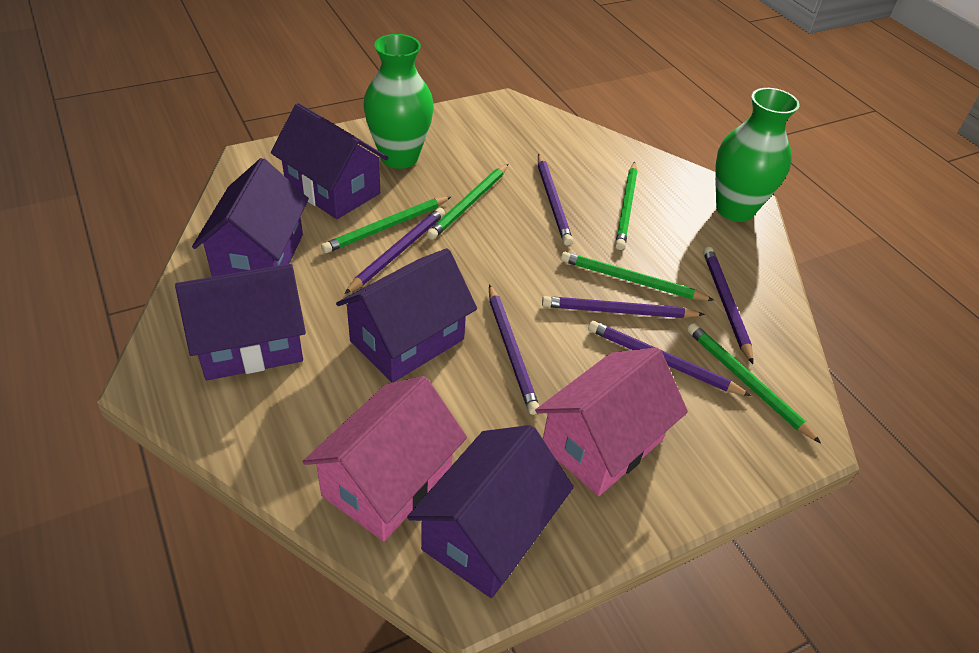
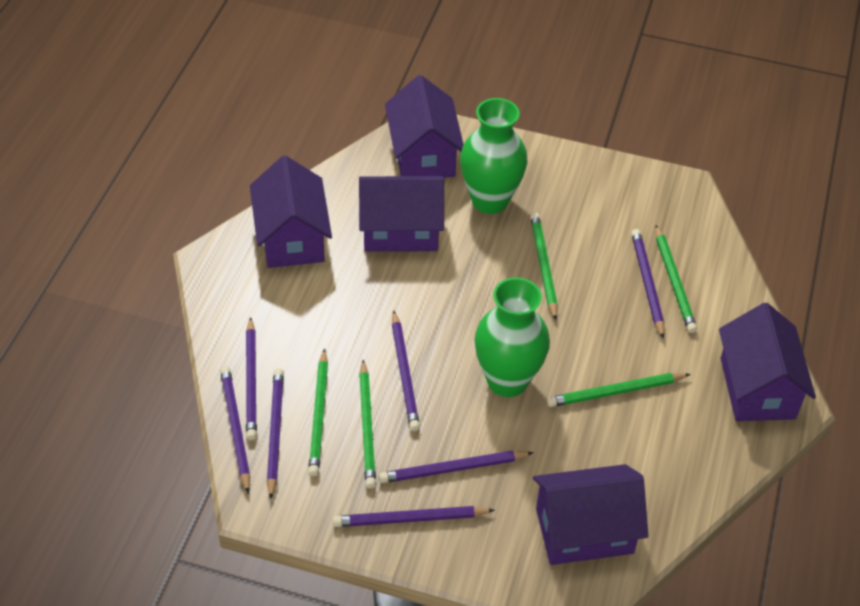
pink house: [302,376,467,541] [535,347,688,496] = 2 -> none = 0
purple pencil: [344,208,445,294] [489,284,539,415] [538,154,573,246] [542,296,705,318] [588,321,751,396] [703,247,753,364] = 6 -> [220,366,250,494] [246,317,257,440] [267,368,284,500] [333,506,495,527] [379,451,534,483] [392,311,420,431] [631,229,664,339] = 7

